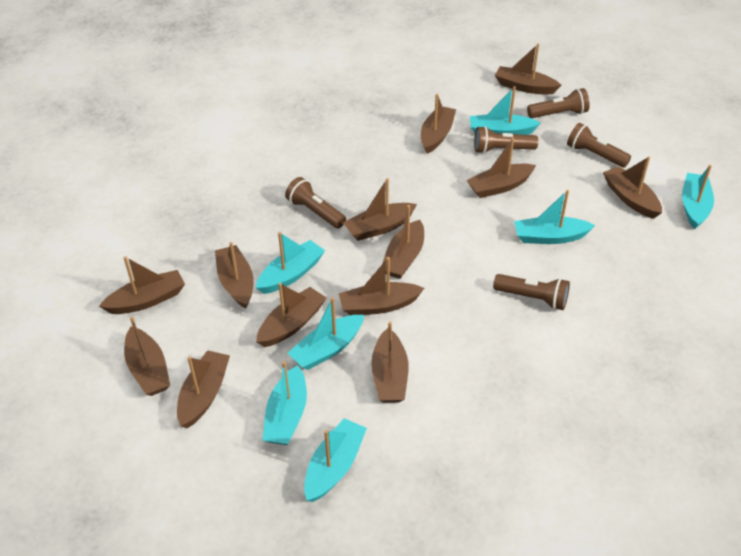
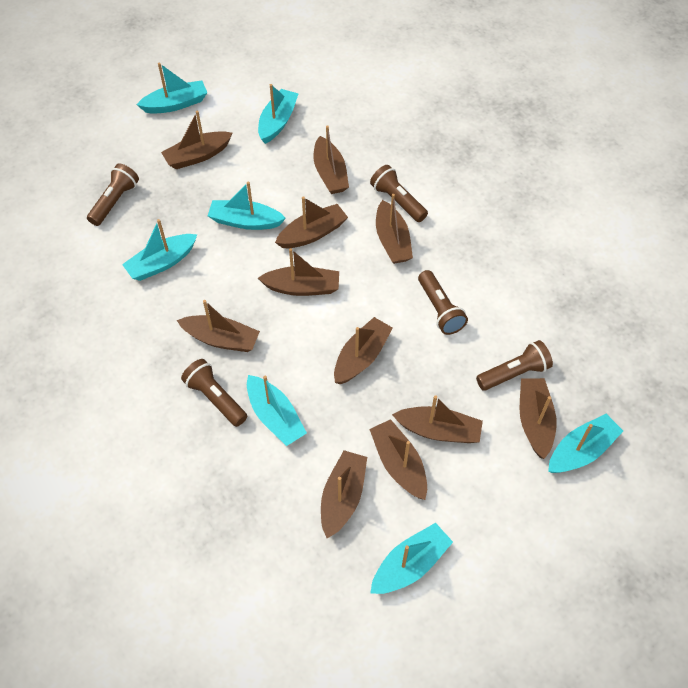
brown boat: [99,256,185,314] [124,317,170,396] [177,350,230,428] [215,242,254,309] [256,283,327,347] [339,257,424,315] [343,178,417,241] [371,322,409,403] [382,205,424,279] [421,94,456,154] [466,138,536,198] [495,44,561,95] [603,156,662,219] = 13 -> [161,111,232,169] [177,300,260,352] [258,248,339,296] [275,196,348,248] [314,125,349,194] [321,450,367,538] [334,317,393,384] [369,419,427,500] [376,194,413,264] [392,395,483,443] [520,378,557,459] = 11

